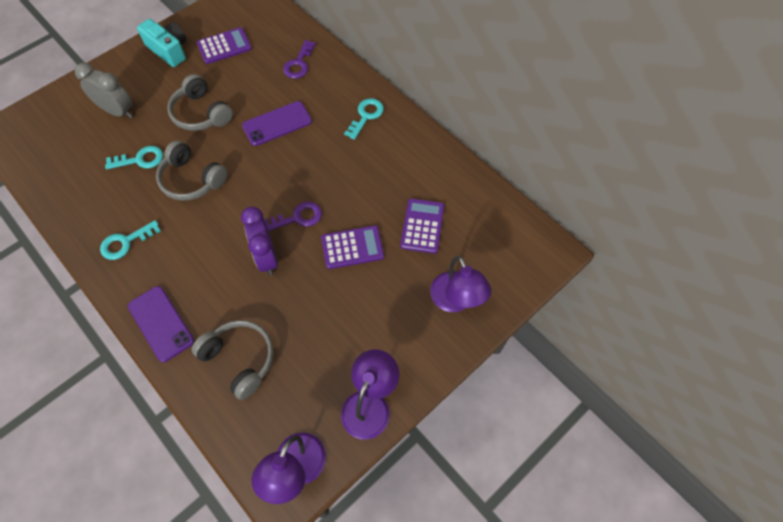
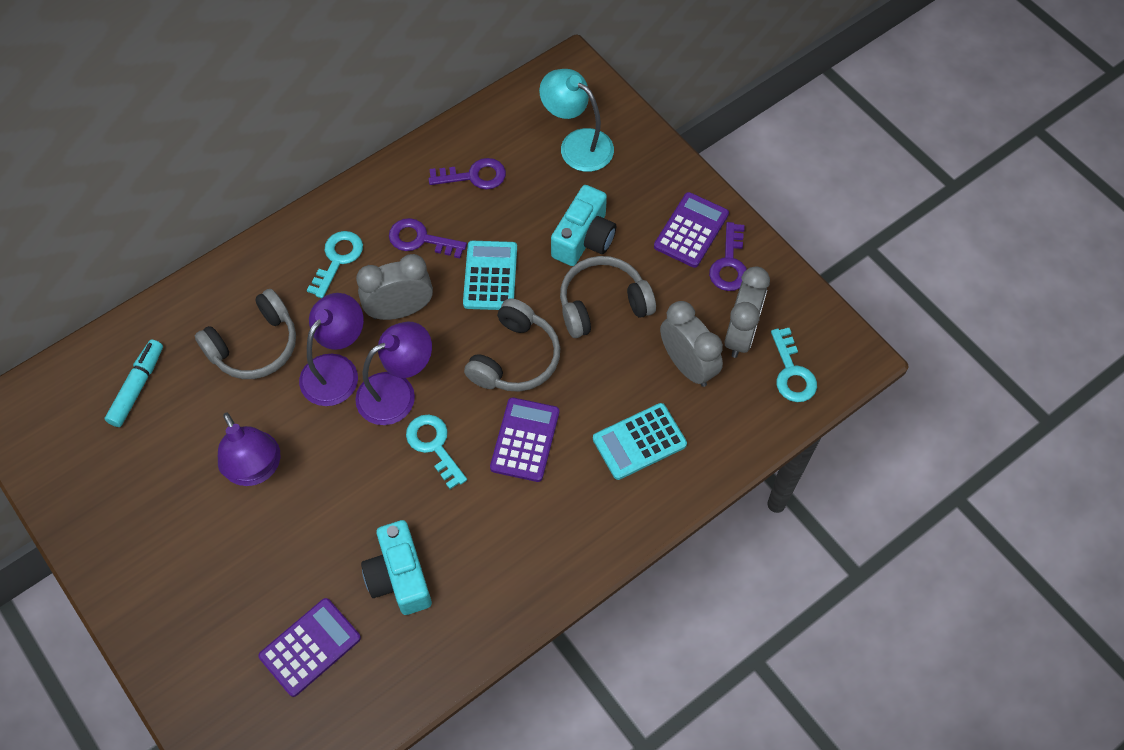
grey clock: [74,62,132,118] = 1 -> [356,254,433,320] [660,301,723,387] [725,267,770,358] = 3
purple clock: [241,207,278,275] = 1 -> none = 0
purple key: [264,202,322,231] [283,40,316,79] = 2 -> [389,218,467,258] [429,158,506,190] [709,222,747,291] = 3
purple phone: [128,286,194,362] [242,101,312,146] = 2 -> none = 0
turquoise calculator: none = 0 -> [463,241,517,310] [593,403,687,480] = 2
turquoise camera: [137,19,186,67] = 1 -> [361,520,432,615] [551,185,616,266] = 2
turquoise lamp: none = 0 -> [539,69,614,172] = 1
turquoise marker: none = 0 -> [105,340,163,427] = 1

